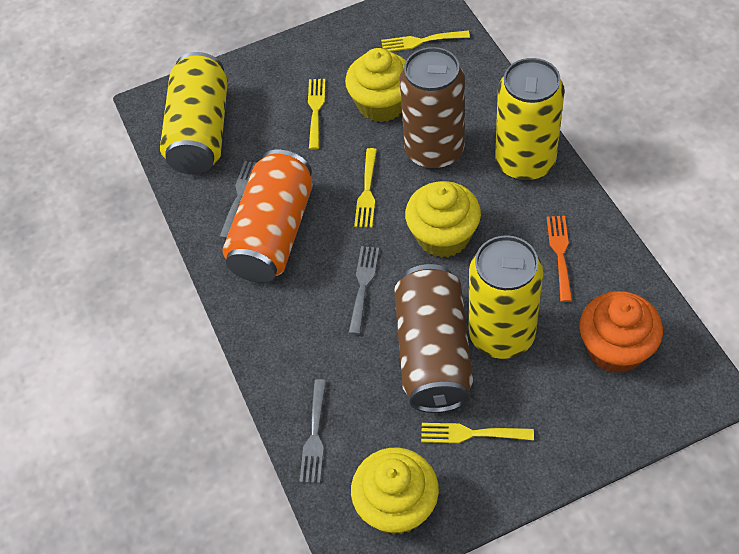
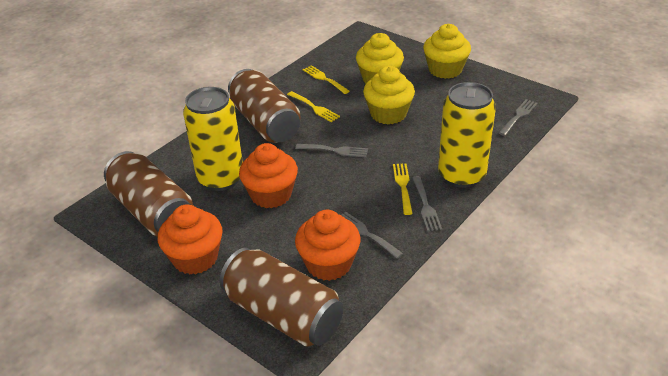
brown can: [394,264,473,413] [400,47,465,169] = 2 -> [104,151,193,237] [220,248,343,347] [228,69,301,143] = 3
grey fork: [219,161,256,239] [299,379,326,483] [349,246,379,334] = 3 -> [295,144,368,157] [341,212,403,259] [412,176,442,232] [499,99,538,136] = 4
orange can: [223,150,313,283] = 1 -> none = 0
orange cupcake: [579,291,663,374] = 1 -> [158,205,223,274] [239,143,298,208] [295,210,361,281] = 3
orange fork: [547,216,572,302] = 1 -> none = 0
yellow can: [160,52,228,174] [468,236,543,359] [495,58,565,181] = 3 -> [183,87,243,191] [438,82,496,188] = 2
yellow fork: [308,79,325,150] [354,148,377,228] [381,30,470,52] [421,423,534,443] = 4 -> [287,91,340,122] [303,65,350,94] [393,163,413,215] = 3

